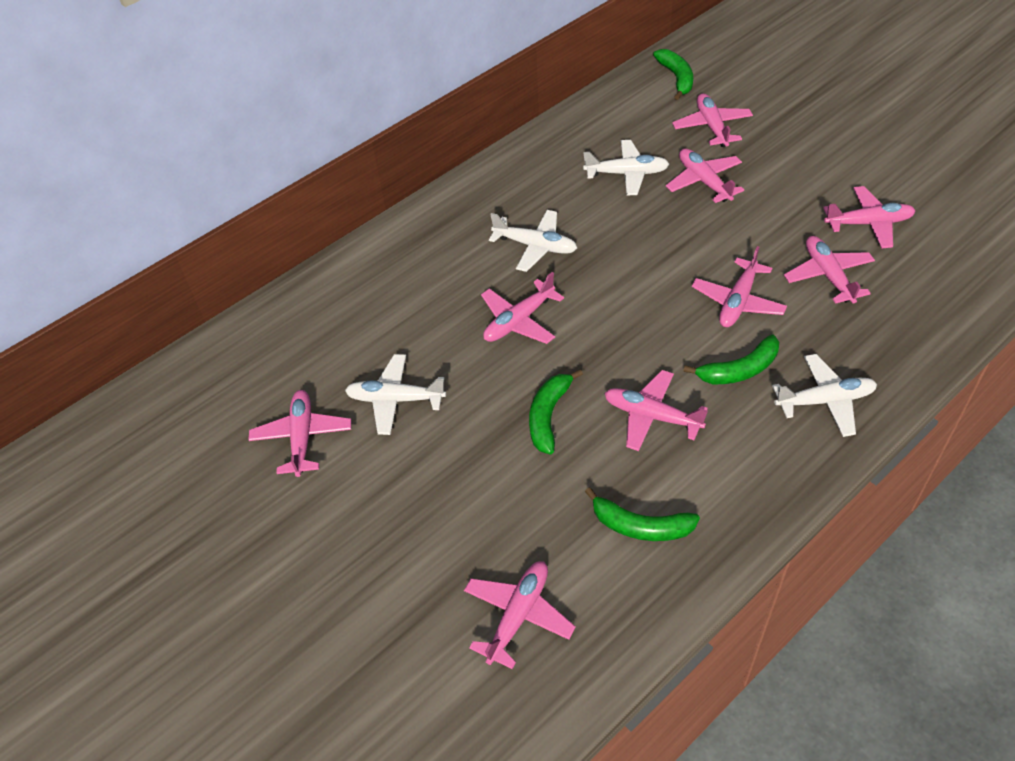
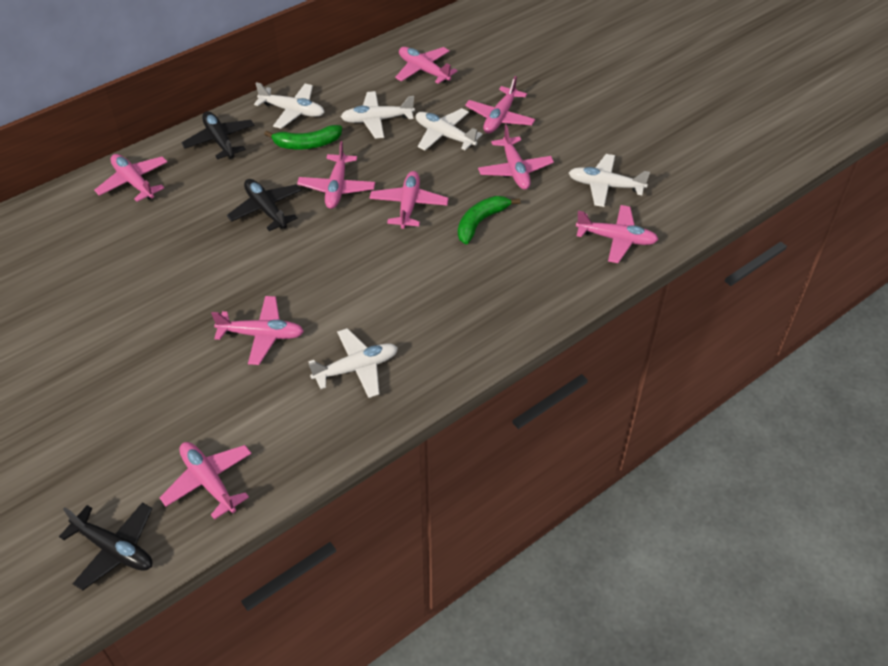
black plane: none = 0 -> [59,503,152,590] [181,111,255,159] [227,179,301,231] = 3
green banana: [529,369,583,454] [585,487,700,541] [653,49,693,100] [683,335,779,384] = 4 -> [264,125,342,149] [458,196,520,244] = 2
white plane: [345,354,446,435] [489,210,577,272] [583,140,669,196] [772,354,877,437] = 4 -> [254,82,325,129] [309,328,398,398] [341,91,415,139] [416,108,483,151] [569,154,650,207] = 5

